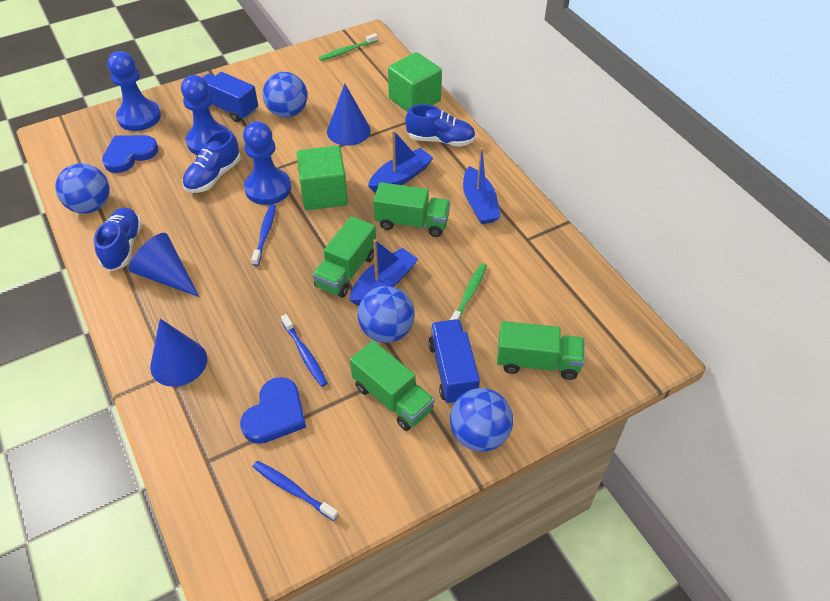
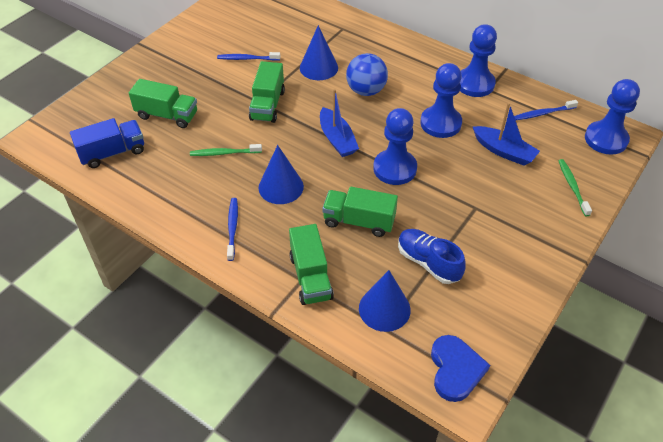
blue ball: [55,163,110,214] [262,72,308,118] [358,286,415,343] [450,388,513,452] = 4 -> [346,53,388,96] = 1
blue boat: [349,239,418,305] [368,130,433,193] [463,147,501,224] = 3 -> [320,89,359,157] [473,103,540,166] = 2
blue heart: [102,135,158,173] [240,377,306,444] = 2 -> [431,335,490,402] = 1
blue pawn: [107,51,161,131] [181,75,228,155] [243,121,291,205] = 3 -> [373,108,417,185] [420,63,462,138] [460,24,497,97] [585,79,640,155] = 4
blue shoe: [94,207,142,271] [183,130,240,193] [405,104,476,147] = 3 -> [398,229,466,284] = 1
blue truck: [202,72,258,122] [428,319,480,405] = 2 -> [70,118,144,168] = 1
green cube: [296,146,348,210] [388,52,442,112] = 2 -> none = 0

